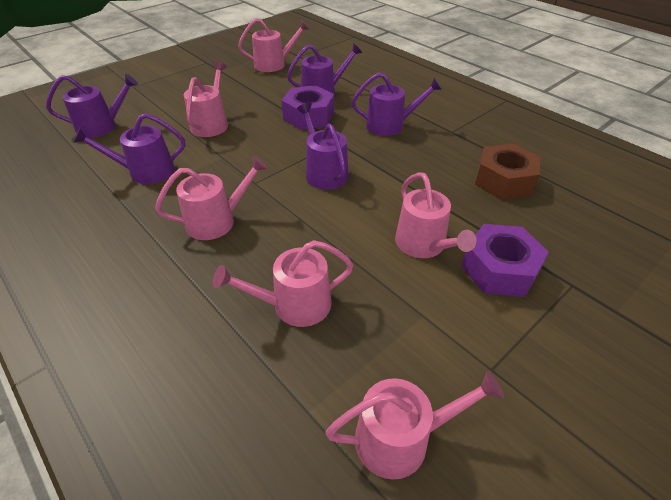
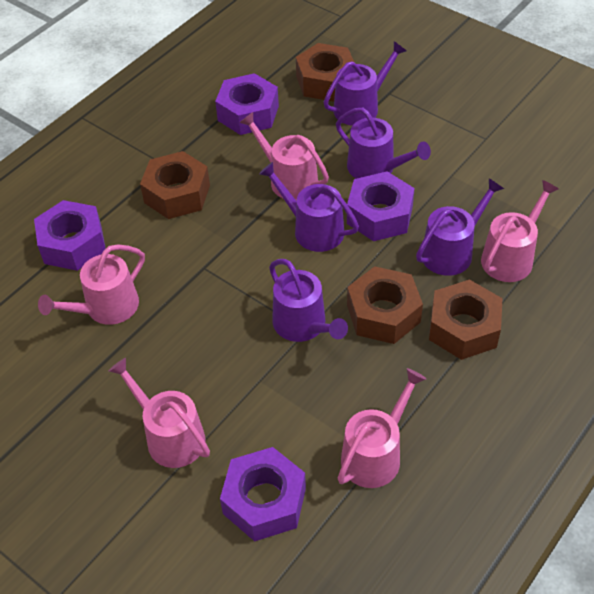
brown nut: [475,143,540,200] = 1 -> [140,151,210,219] [296,43,355,102] [347,266,423,344] [429,279,503,360] = 4
pink watering can: [155,156,268,240] [184,61,228,137] [213,240,354,327] [238,18,309,72] [325,371,504,480] [395,172,477,258] = 6 -> [38,244,145,325] [109,358,210,468] [239,112,329,200] [338,368,426,488] [481,180,559,282] = 5
purple nut: [282,85,334,130] [461,224,549,297] = 2 -> [34,200,106,271] [215,73,279,135] [220,447,306,541] [347,171,415,241] = 4

